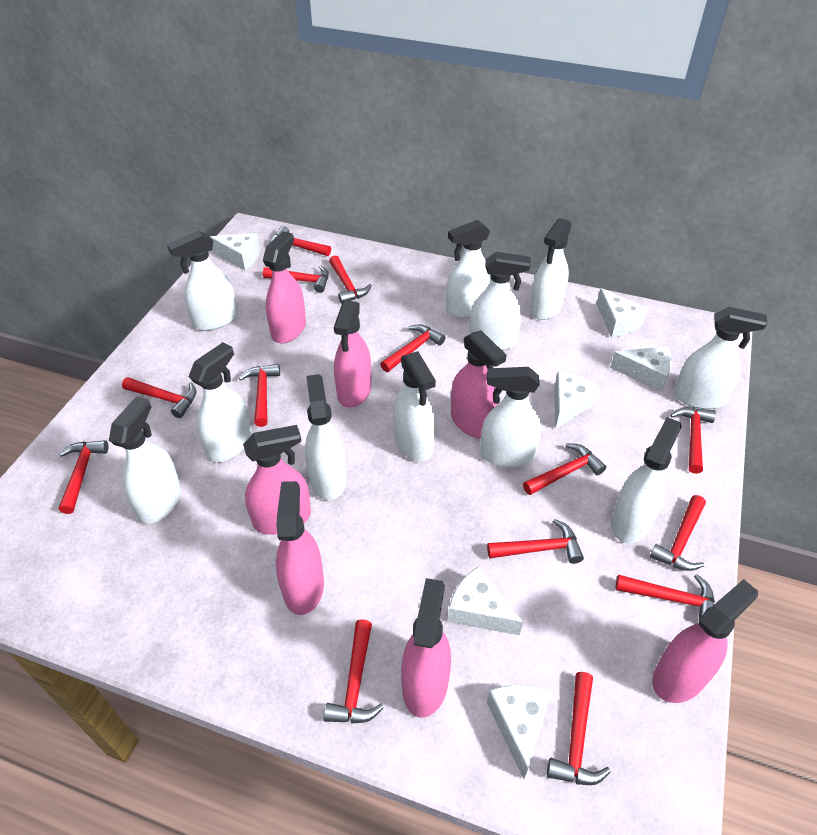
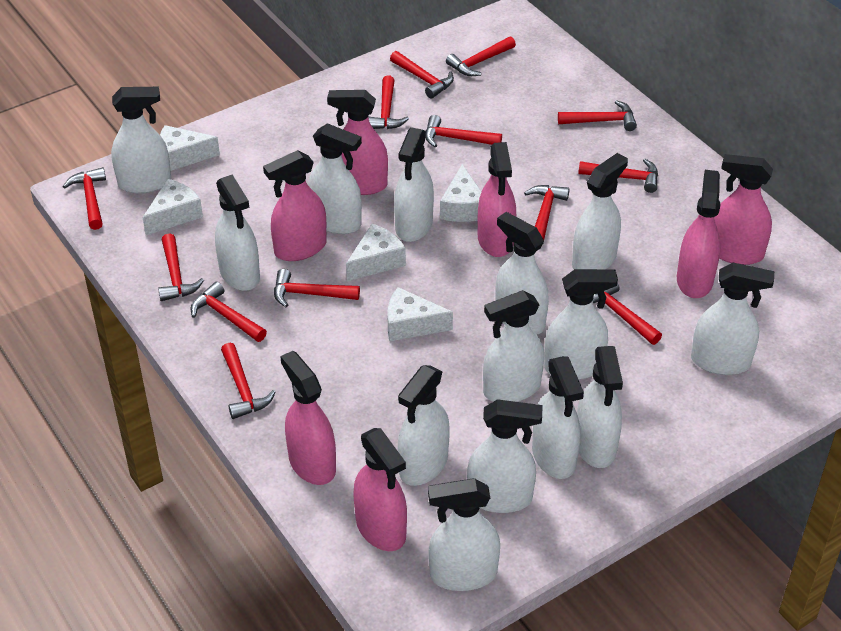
red hammer: [59,440,108,514] [122,377,196,418] [238,364,280,427] [263,265,329,293] [271,226,331,256] [324,619,384,724] [329,255,372,304] [380,324,446,372] [487,519,584,564] [523,443,606,495] [547,672,611,785] [615,574,715,621] [650,495,706,571] [670,407,716,474] = 14 -> [63,167,106,230] [158,233,204,301] [190,282,267,342] [221,343,276,419] [274,269,360,307] [368,75,409,129] [390,51,454,99] [425,115,502,147] [446,36,516,76] [524,185,570,240] [558,100,637,131] [578,159,658,193] [593,283,662,345] = 13
white cheese: [210,233,260,270] [448,566,523,635] [487,685,552,779] [554,371,601,430] [597,288,648,338] [610,346,672,392] = 6 -> [143,179,203,235] [160,125,220,171] [346,224,406,281] [388,287,453,341] [440,164,482,222] = 5
white spray bottle: [109,396,181,524] [167,231,238,331] [189,342,252,462] [305,374,347,500] [393,351,436,462] [446,220,491,318] [469,252,531,351] [480,367,541,467] [530,218,572,320] [611,417,682,543] [674,307,768,409] = 11 -> [111,87,171,194] [215,175,260,291] [307,123,362,234] [394,127,434,242] [398,365,450,486] [428,478,500,591] [467,399,542,513] [483,290,544,402] [495,212,549,335] [532,356,584,479] [544,269,618,380] [572,153,628,269] [577,346,623,468] [691,263,774,375] = 14

